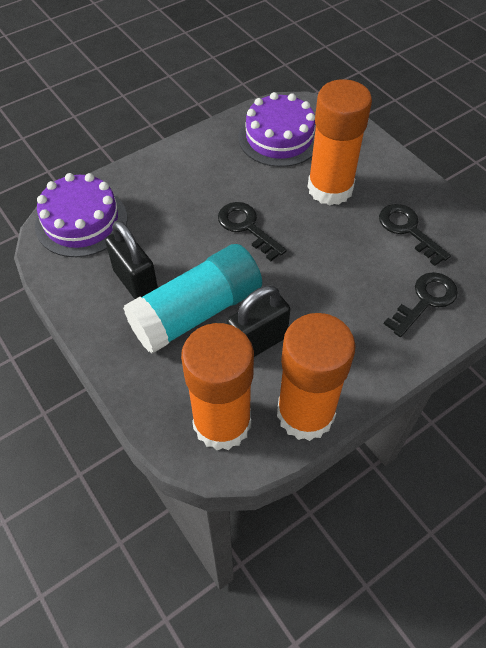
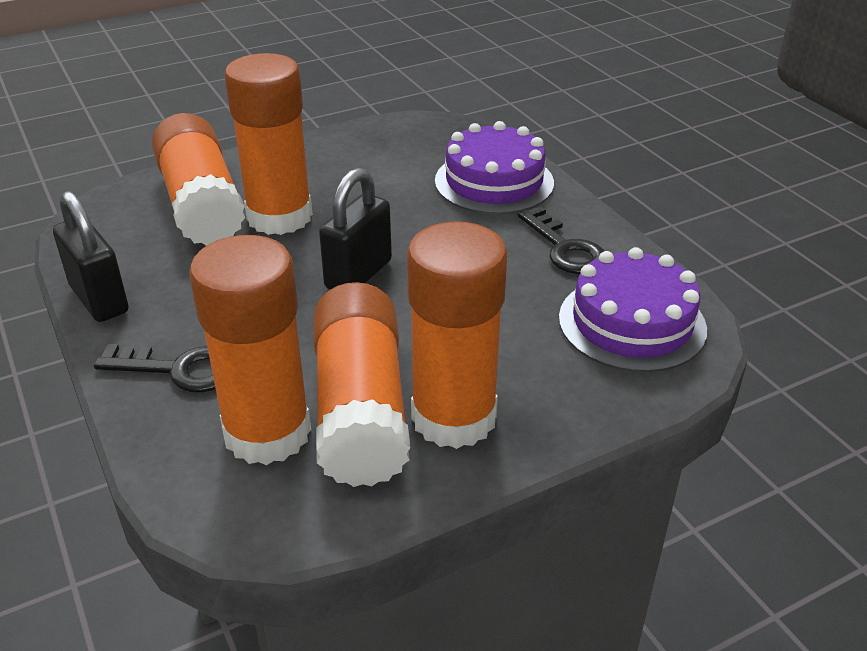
black key: [218,202,287,261] [379,204,451,266] [384,272,458,337] = 3 -> [94,344,216,392] [517,206,604,274] = 2
orange glue stick: [181,323,254,450] [277,313,356,441] [308,79,372,205] = 3 -> [152,113,246,246] [189,235,311,465] [224,53,312,235] [314,282,411,487] [407,221,507,449] = 5
turquoise glue stick: [123,244,262,354] = 1 -> none = 0

